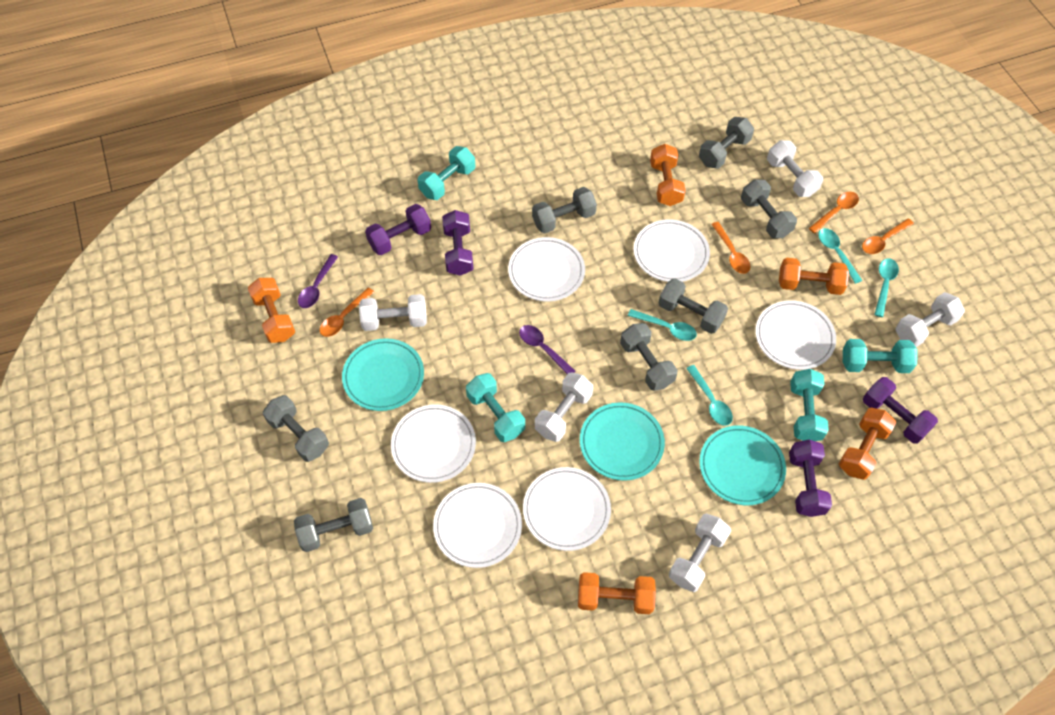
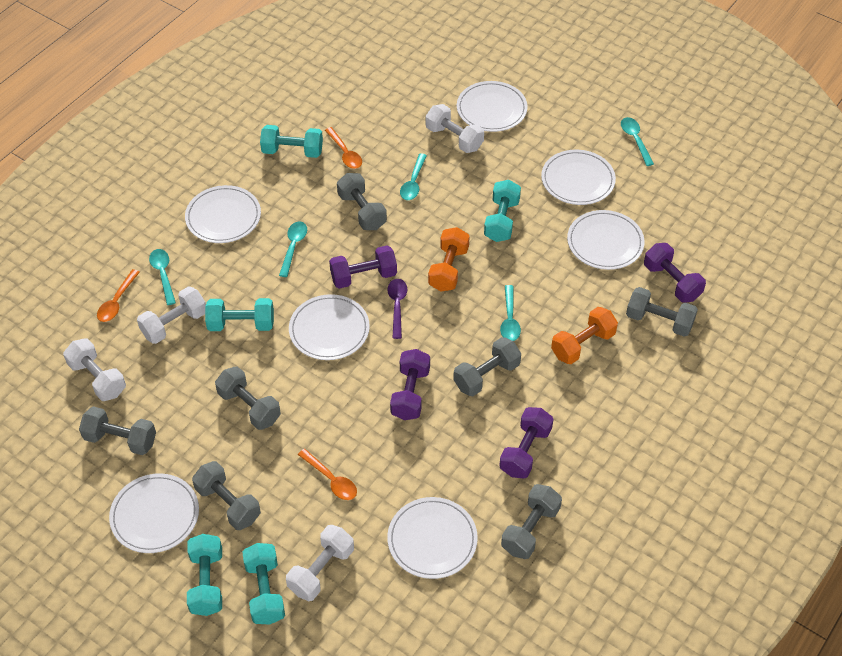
orange dumbbell: [248,278,295,343] [578,572,656,614] [650,144,686,206] [779,258,849,295] [839,408,896,480] = 5 -> [428,227,470,291] [551,307,618,364] = 2
orange spoon: [320,287,374,337] [711,222,751,274] [809,192,859,234] [862,218,914,254] = 4 -> [97,269,140,322] [298,449,357,500] [325,127,362,169] = 3
purple spoon: [298,254,338,308] [519,325,576,374] = 2 -> [387,279,408,339] = 1
turquoise dumbbell: [418,146,475,200] [466,373,525,442] [790,369,829,441] [843,339,918,373] = 4 -> [187,534,222,616] [205,298,274,331] [242,543,285,625] [260,125,323,158] [484,180,521,242] = 5
turquoise plate: [342,338,424,411] [580,402,665,481] [699,425,786,505] = 3 -> none = 0
turquoise spoon: [628,309,697,341] [686,365,733,426] [818,228,862,284] [874,258,899,317] = 4 -> [149,249,176,305] [279,221,307,277] [400,153,427,200] [500,285,521,341] [621,117,654,166] = 5
white dumbbell: [359,294,427,331] [535,372,593,442] [669,513,731,592] [767,140,823,197] [895,292,965,347] = 5 -> [63,338,126,401] [137,286,206,344] [286,525,354,601] [426,104,484,153] = 4
white plate: [391,404,476,483] [433,483,522,568] [508,237,585,301] [523,467,611,551] [634,219,710,282] [755,300,836,370] = 6 -> [109,473,199,553] [185,185,261,243] [289,294,370,360] [387,497,478,579] [457,81,528,132] [541,150,616,205] [567,210,644,270] = 7

